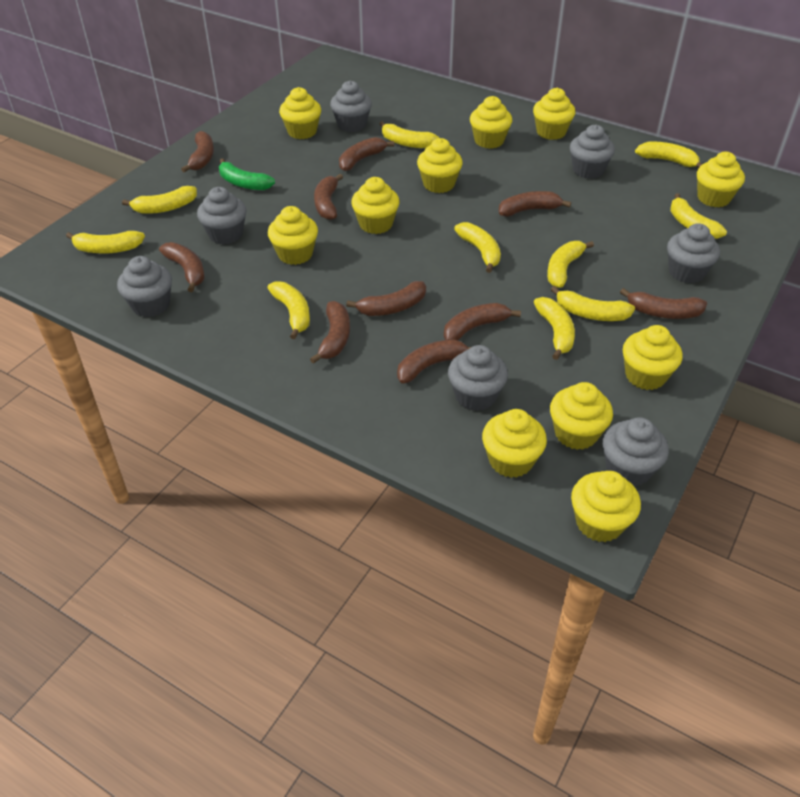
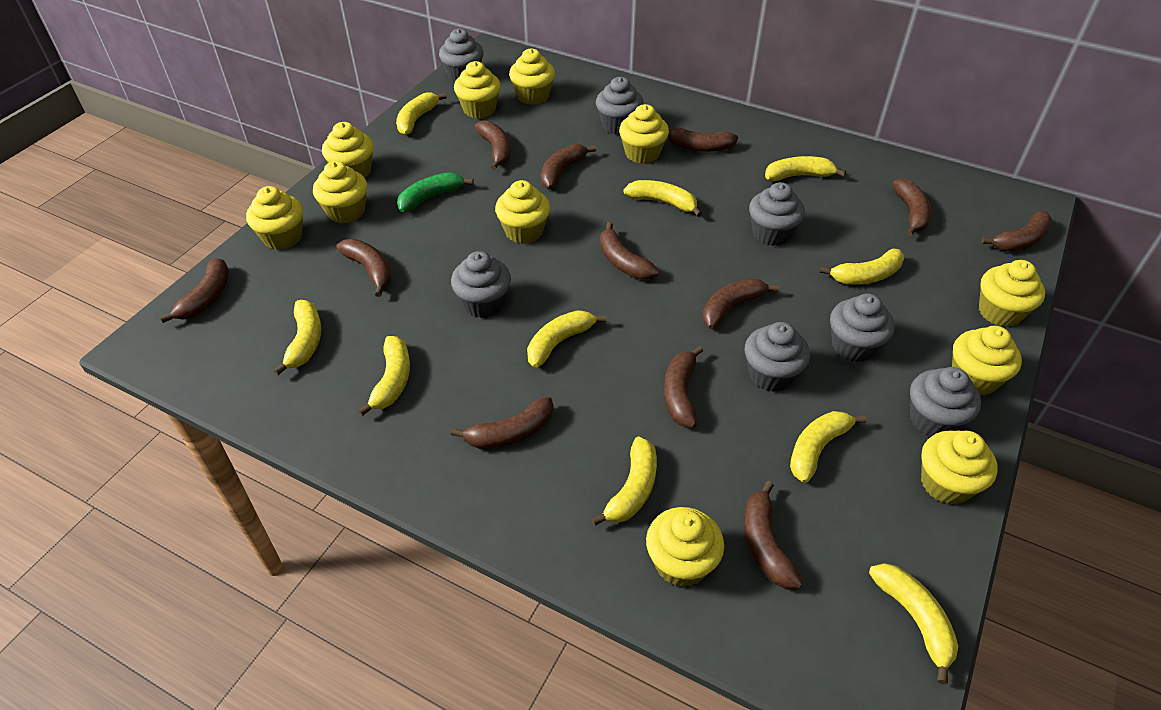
brown banana: [159,242,205,292] [181,131,214,172] [310,301,350,364] [314,174,343,220] [339,137,394,171] [346,281,426,316] [397,339,471,384] [444,303,521,340] [499,191,571,217] [620,288,707,319] = 10 -> [160,258,229,323] [336,239,392,297] [451,396,554,449] [475,120,511,170] [541,144,596,189] [600,222,659,280] [664,346,703,428] [668,128,738,152] [702,278,779,329] [744,481,803,589] [893,178,932,236] [981,211,1052,251] = 12

